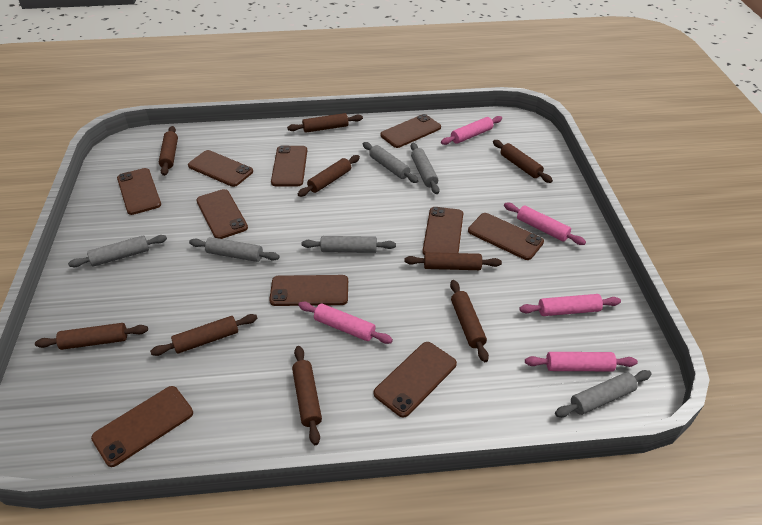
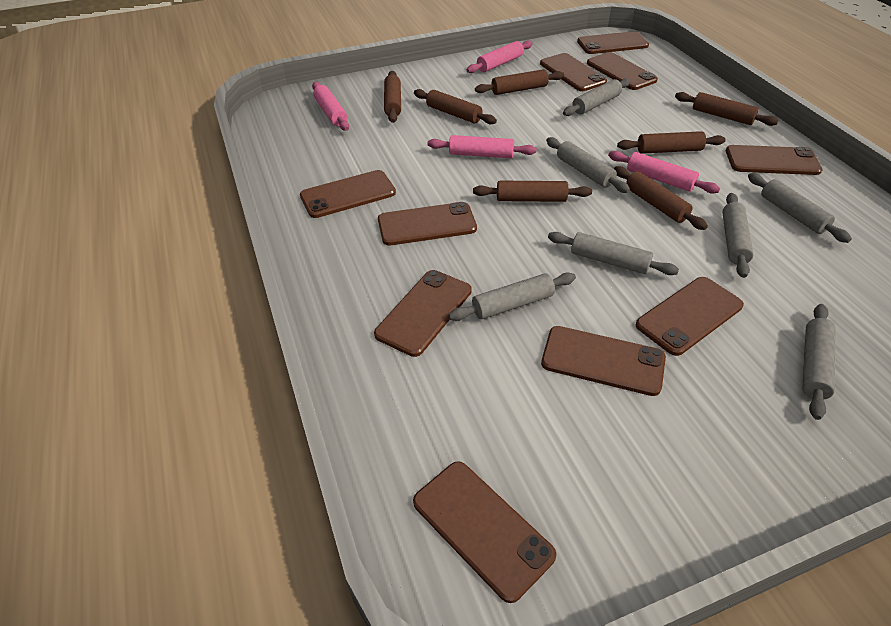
brown rolling pin: [35,323,148,350] [150,314,258,356] [159,126,178,176] [287,113,363,133] [292,346,322,445] [298,155,360,197] [404,252,502,270] [450,280,489,362] [493,140,553,183] = 9 -> [384,71,401,123] [414,89,497,125] [473,181,592,202] [475,69,564,95] [614,166,708,230] [617,131,726,154] [675,92,778,126] = 7
grey rolling pin: [68,235,167,267] [189,237,280,262] [302,236,396,253] [363,142,418,183] [411,143,440,194] [555,370,652,417] = 6 -> [448,273,576,321] [546,137,630,193] [548,232,679,275] [563,78,630,116] [722,193,754,278] [748,173,852,243] [802,304,835,420] = 7
pink rolling pin: [298,302,393,344] [441,116,502,145] [504,203,586,245] [519,294,621,316] [525,352,638,371] = 5 -> [312,82,349,131] [428,135,536,158] [467,40,533,73] [608,151,720,193] = 4

